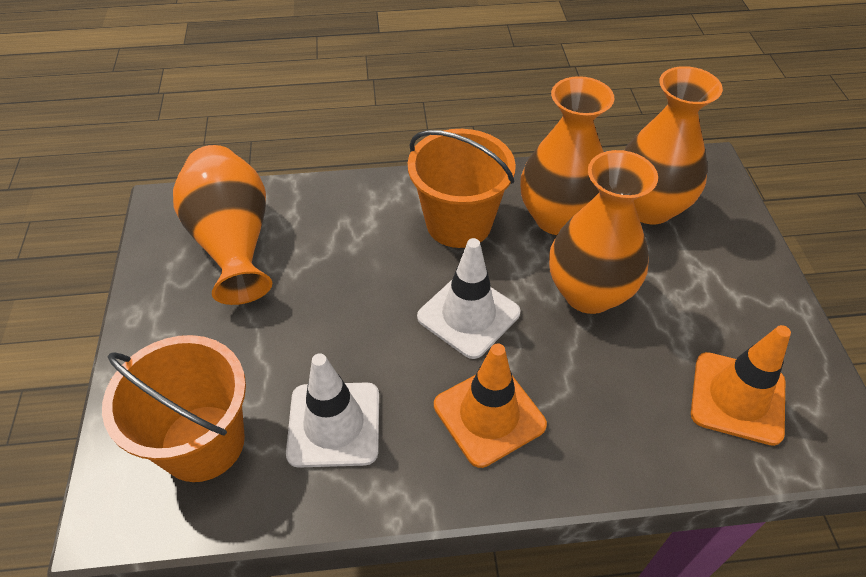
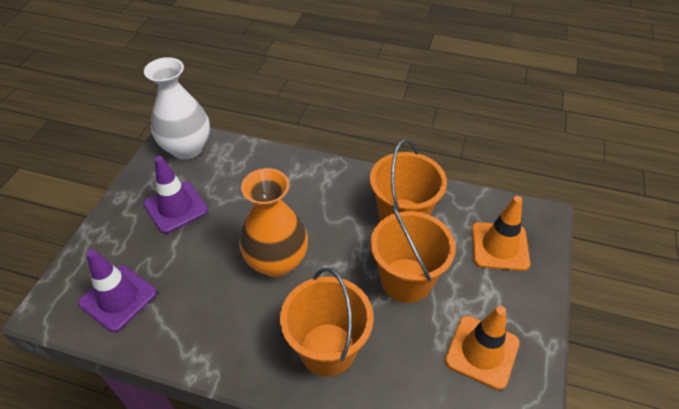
orange bucket: [102,335,246,482] [408,129,516,248] = 2 -> [280,268,374,376] [370,139,447,221] [370,205,456,303] = 3
orange vase: [173,145,272,305] [520,76,615,235] [549,150,658,314] [624,66,723,224] = 4 -> [239,168,308,277] = 1
purple traffic cone: none = 0 -> [78,249,157,332] [144,156,208,234] = 2
white traffic cone: [286,353,379,468] [417,238,520,359] = 2 -> none = 0
white vase: none = 0 -> [144,57,210,160] = 1

